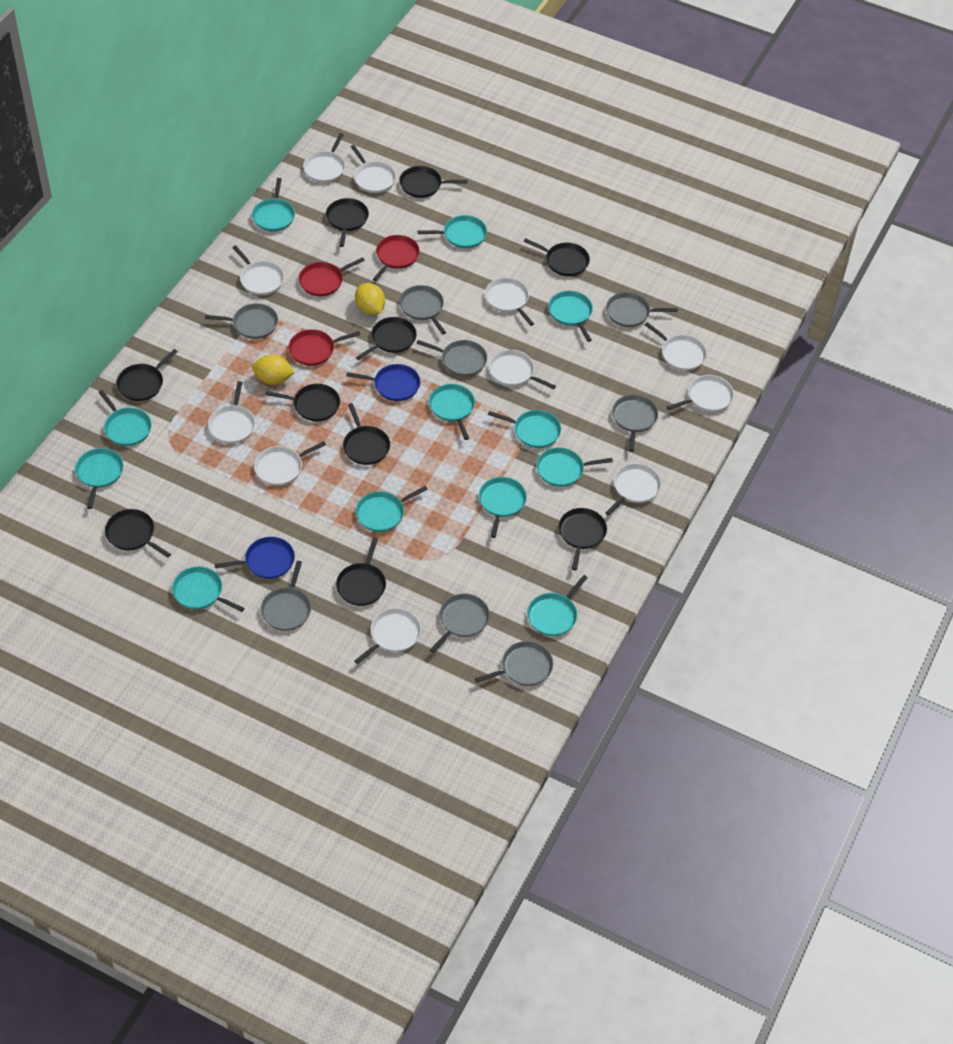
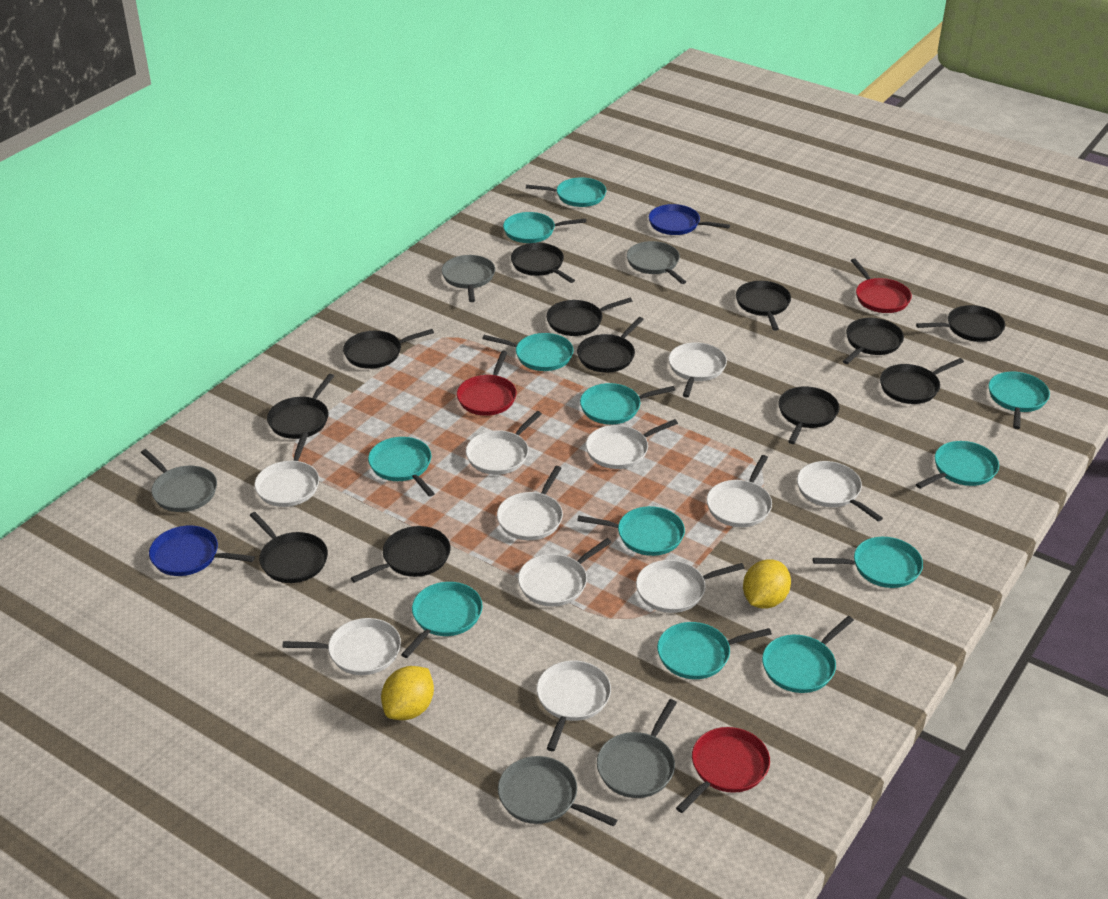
black pan: [105,509,171,558] [116,349,178,401] [265,384,340,421] [326,198,369,247] [336,537,386,606] [343,403,390,465] [356,317,417,360] [399,166,468,198] [524,238,590,276] [559,508,607,571] = 10 -> [249,512,328,583] [267,374,334,439] [343,329,434,369] [351,526,450,583] [511,243,575,283] [546,298,632,336] [577,317,644,372] [736,281,791,331] [778,386,839,444] [843,318,904,364] [880,358,964,404] [916,305,1005,342] = 12
grey pan: [205,303,278,339] [261,561,311,631] [399,285,446,335] [416,340,487,376] [430,594,490,653] [475,641,553,686] [606,292,678,327] [612,394,658,452] = 8 -> [141,449,217,512] [442,255,495,302] [498,756,617,827] [597,699,677,798] [627,241,686,284] = 5

